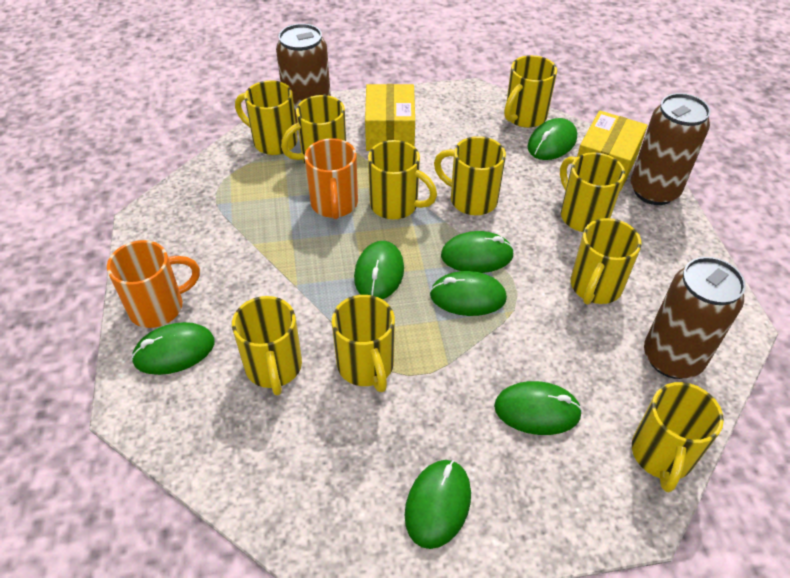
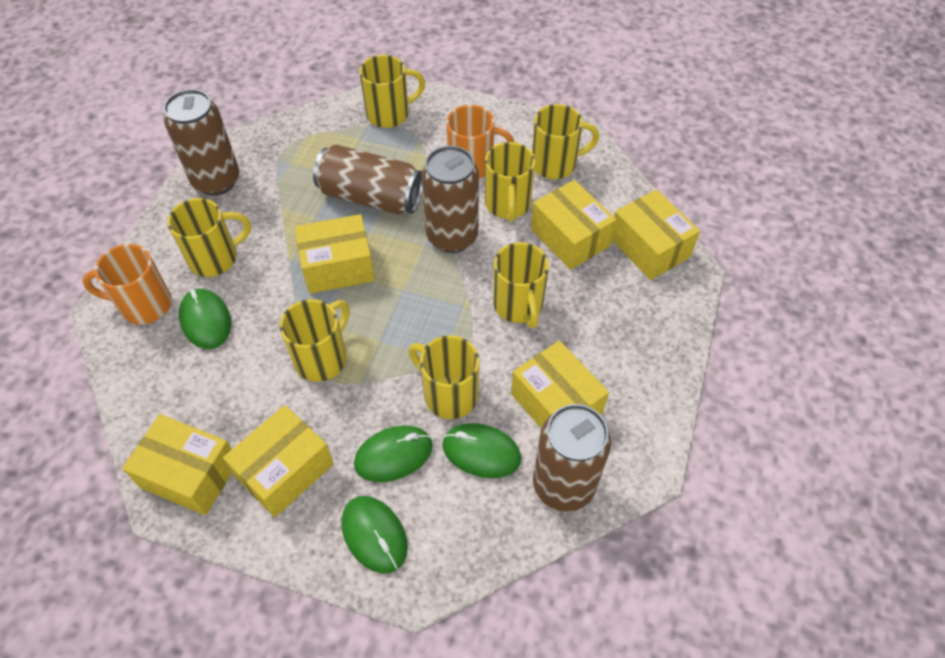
brown can: [276,24,331,123] [631,93,710,205] [644,257,746,379] = 3 -> [164,89,239,196] [313,144,423,214] [421,146,479,253] [533,404,611,512] = 4
green mouse: [131,322,215,375] [354,241,404,299] [405,460,471,549] [430,271,507,316] [441,231,514,273] [494,381,583,435] [528,118,577,160] = 7 -> [179,289,231,349] [341,496,408,573] [354,426,433,482] [442,423,521,478] = 4
yellow box: [365,84,415,151] [577,111,648,191] = 2 -> [122,414,232,516] [223,405,334,517] [295,214,375,294] [511,341,609,429] [531,180,616,270] [612,189,700,280] = 6
yellow mug: [232,296,302,395] [235,80,298,155] [281,95,346,163] [332,295,395,392] [368,140,437,219] [434,136,506,215] [504,55,557,128] [560,152,625,232] [571,218,642,305] [632,382,724,492] = 10 -> [167,198,251,277] [280,299,350,382] [359,55,425,128] [408,335,480,419] [485,142,535,222] [493,242,549,328] [532,104,599,179] = 7

